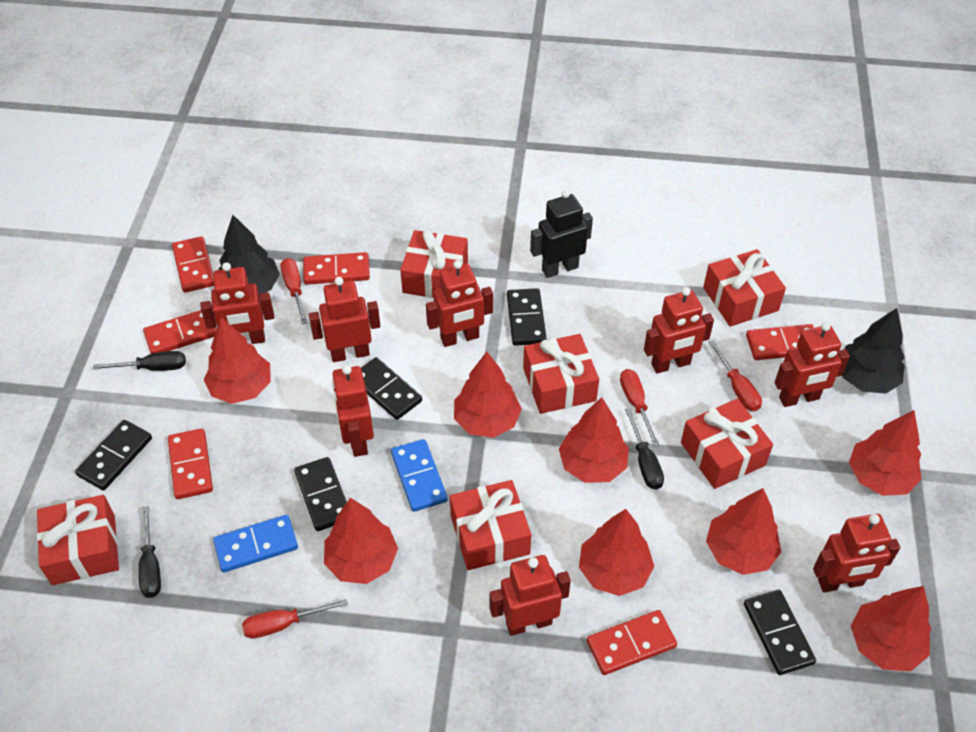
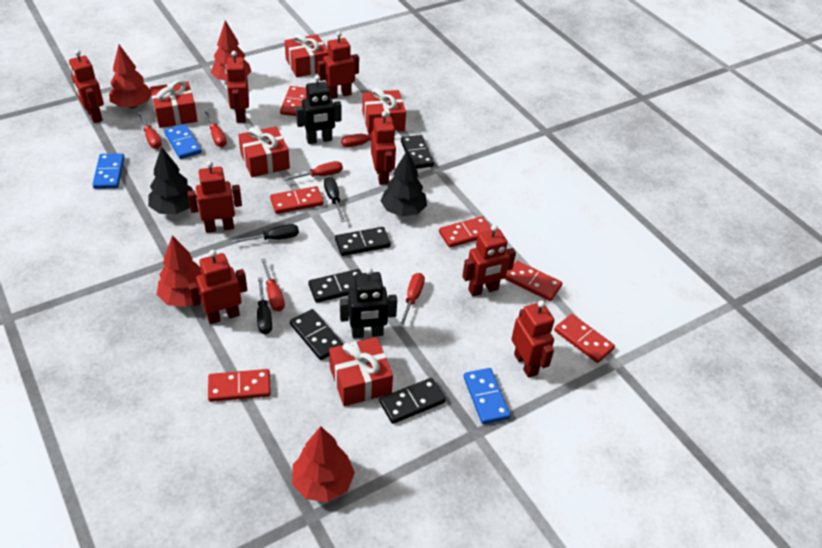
black robot: [530,190,593,278] = 1 -> [296,75,342,144] [340,268,397,338] = 2
blue domino: [213,515,298,573] [391,439,448,512] = 2 -> [92,153,125,189] [164,124,202,159] [463,368,511,424] = 3
red gift: [37,495,119,585] [400,229,468,298] [450,480,531,570] [523,334,599,414] [681,399,773,489] [703,249,786,327] = 6 -> [150,80,198,128] [238,126,290,177] [285,34,328,77] [329,337,393,406] [362,88,406,134] = 5
red screwdriver: [242,599,348,639] [280,258,307,324] [620,369,659,447] [709,340,762,411] = 4 -> [137,112,162,149] [204,110,227,147] [261,258,285,312] [282,161,343,181] [341,131,398,147] [399,273,425,327] = 6
red tree: [204,317,271,404] [324,498,398,584] [454,352,522,438] [559,397,629,483] [579,509,654,596] [706,488,781,575] [849,410,922,496] [851,586,931,671] = 8 -> [109,45,151,108] [157,235,202,307] [211,20,251,81] [292,426,355,502] = 4

